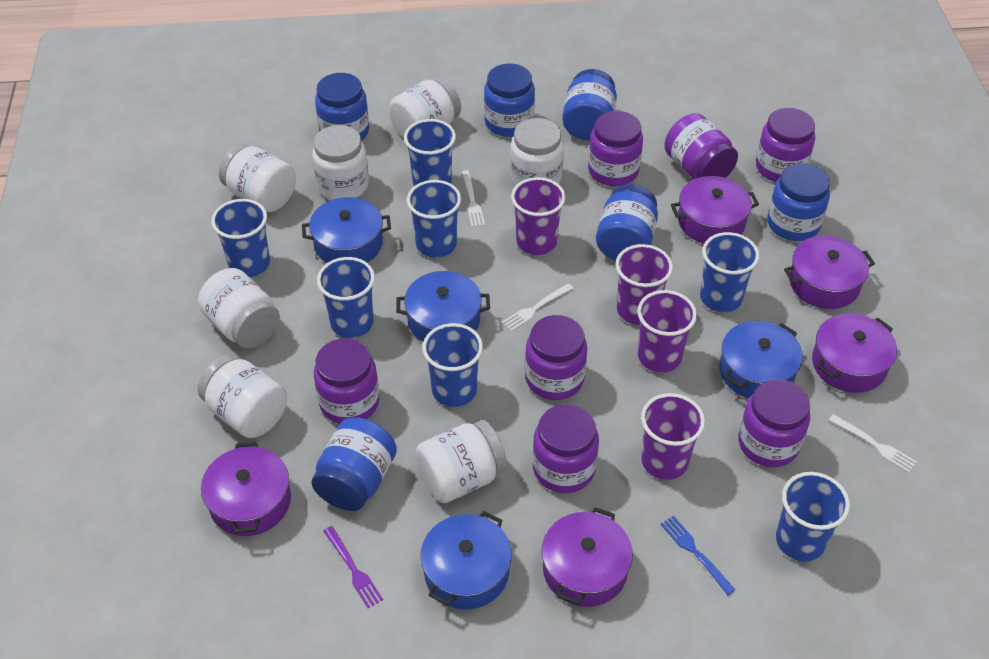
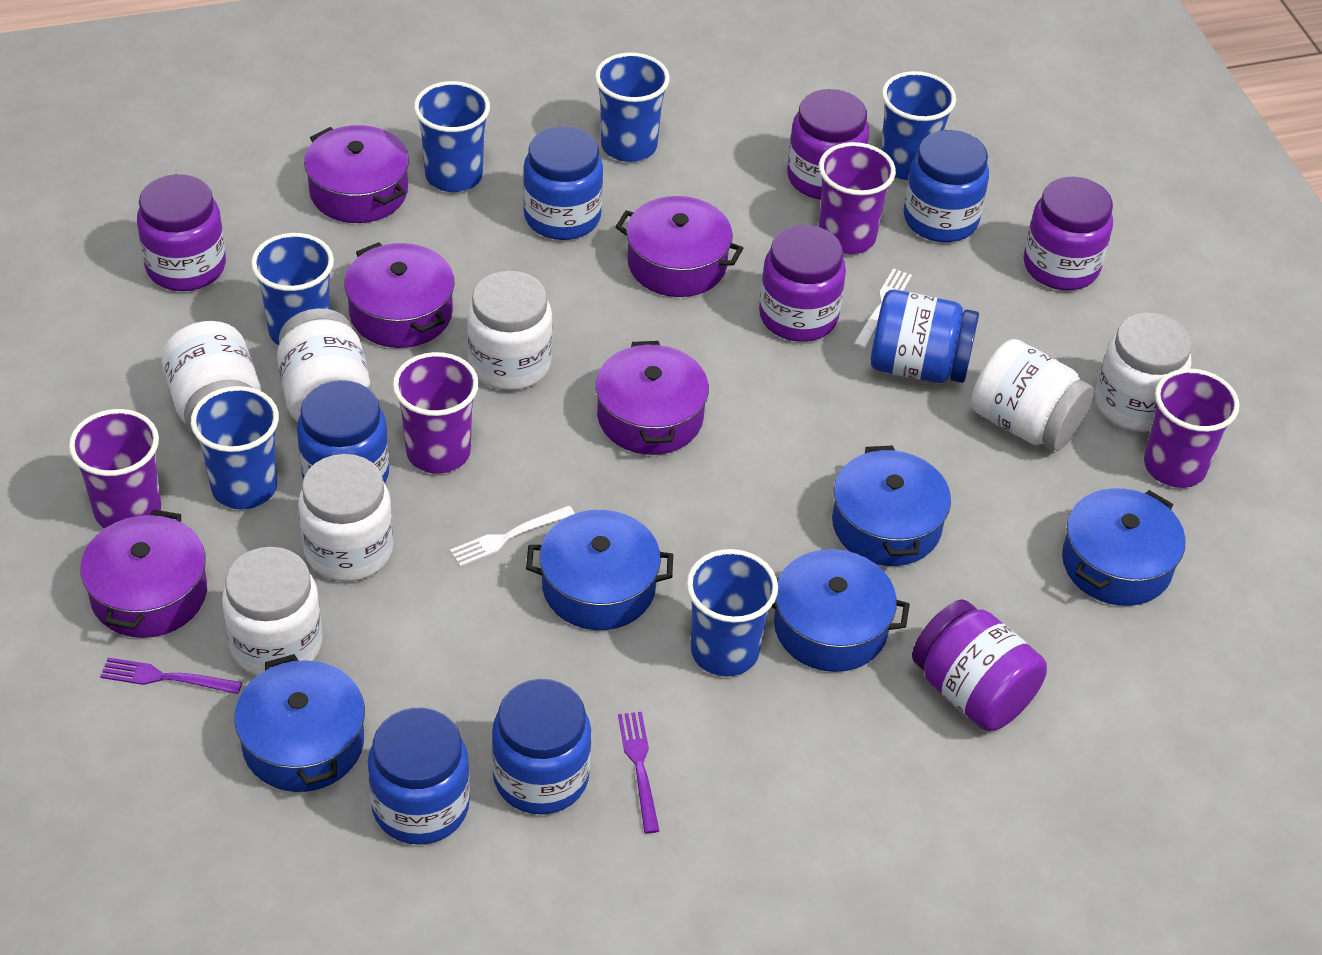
blue cup: [211,199,270,277] [317,257,375,338] [404,119,456,186] [407,180,461,258] [422,323,483,407] [700,232,759,312] [776,472,850,562] = 7 -> [191,386,279,510] [251,233,334,345] [414,81,490,192] [595,52,670,162] [687,549,778,677] [881,71,956,180] = 6
blue fork: [660,516,735,595] = 1 -> none = 0
blue pot: [302,197,391,263] [396,271,490,342] [420,511,512,609] [719,321,803,399] = 4 -> [234,654,365,792] [526,510,673,630] [771,549,910,672] [832,445,951,566] [1062,488,1186,606] = 5
purple fork: [323,526,383,608] = 1 -> [100,658,242,694] [618,712,659,833] = 2
purple jar: [314,339,380,424] [525,315,587,400] [533,404,599,493] [588,111,643,186] [664,113,738,179] [738,379,810,467] [756,108,815,182] = 7 -> [137,174,226,291] [759,225,846,342] [787,89,869,200] [912,599,1047,731] [1024,177,1113,290] = 5
white fork: [462,170,485,227] [502,283,574,331] [829,414,917,473] = 3 -> [450,505,575,567] [854,268,912,349] = 2

